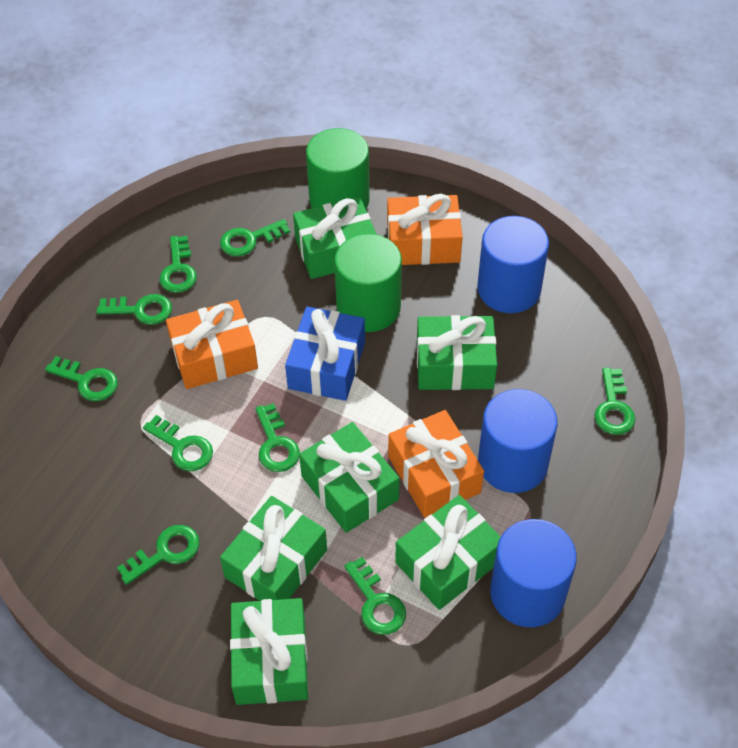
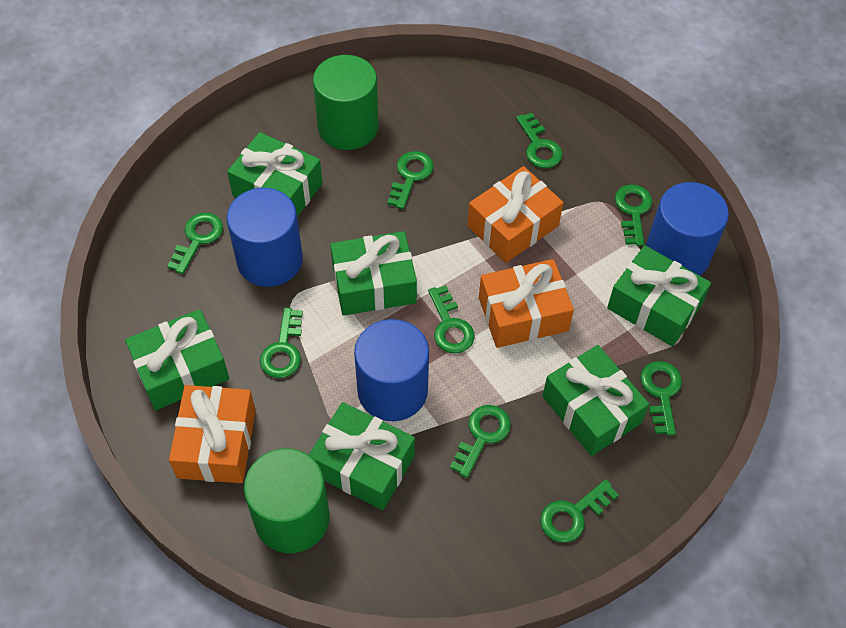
blue gift: [285,307,365,401] = 1 -> none = 0

